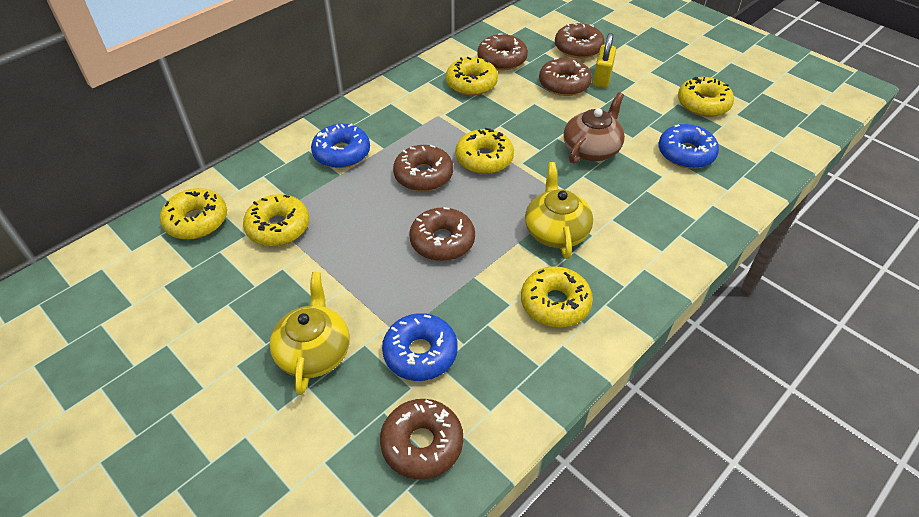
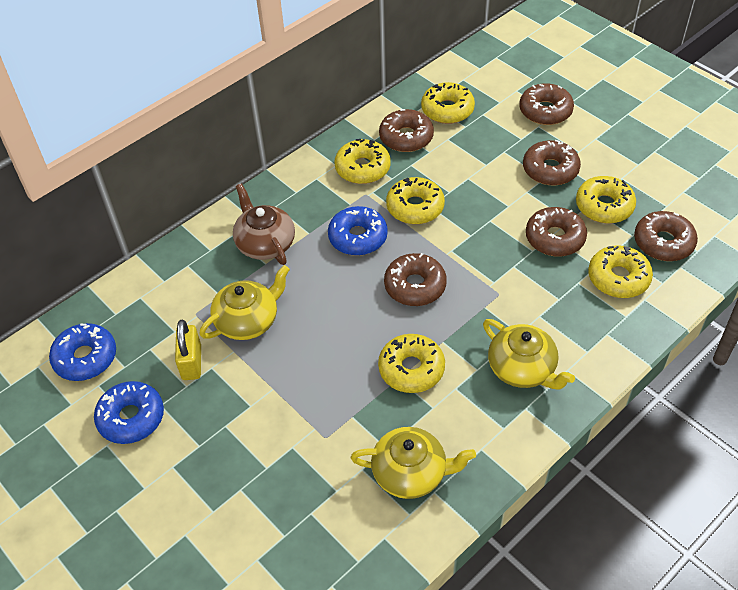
yellow teapot: [269,272,350,395] [525,162,593,259] = 2 -> [199,265,290,340] [351,427,476,499] [483,319,575,389] = 3

